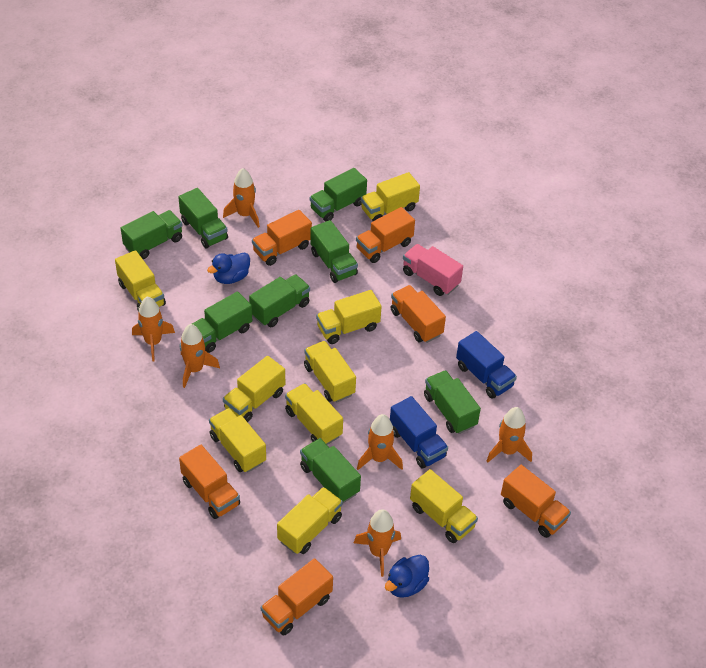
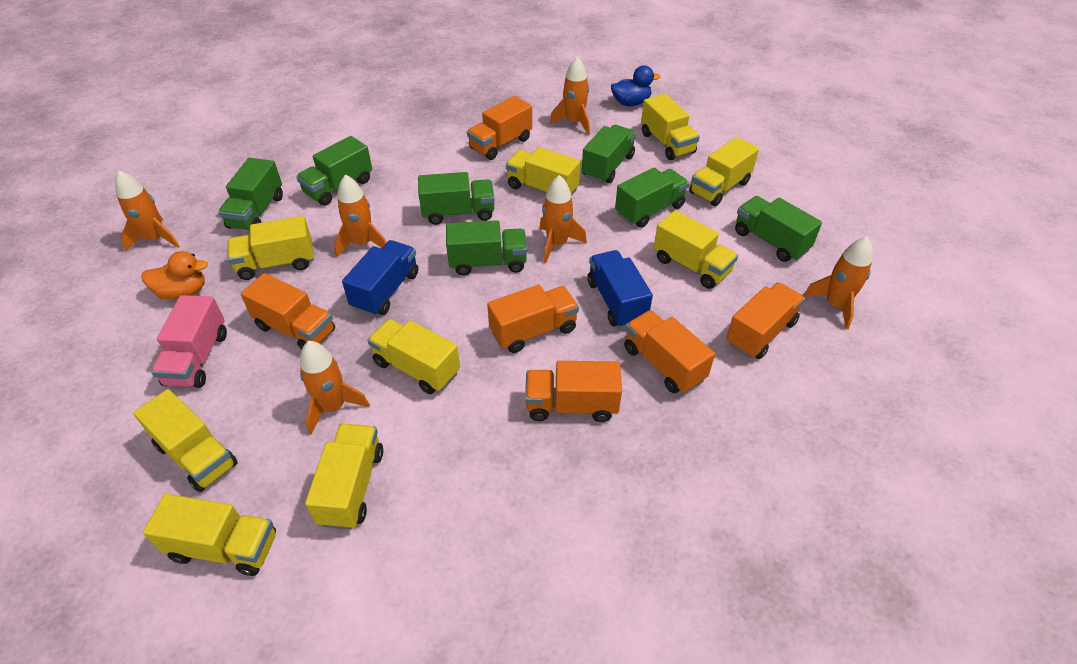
blue duck: [207,252,250,284] [385,555,429,598] = 2 -> [611,65,660,106] = 1
green truck: [121,210,183,259] [178,188,228,248] [192,291,252,353] [249,274,310,327] [300,438,361,503] [310,168,367,222] [310,220,358,283] [424,370,481,434] = 8 -> [218,158,283,230] [296,136,372,206] [418,172,495,225] [446,220,527,276] [582,125,636,183] [615,168,689,228] [735,196,822,262] = 7
orange duck: none = 0 -> [141,251,208,300] = 1

